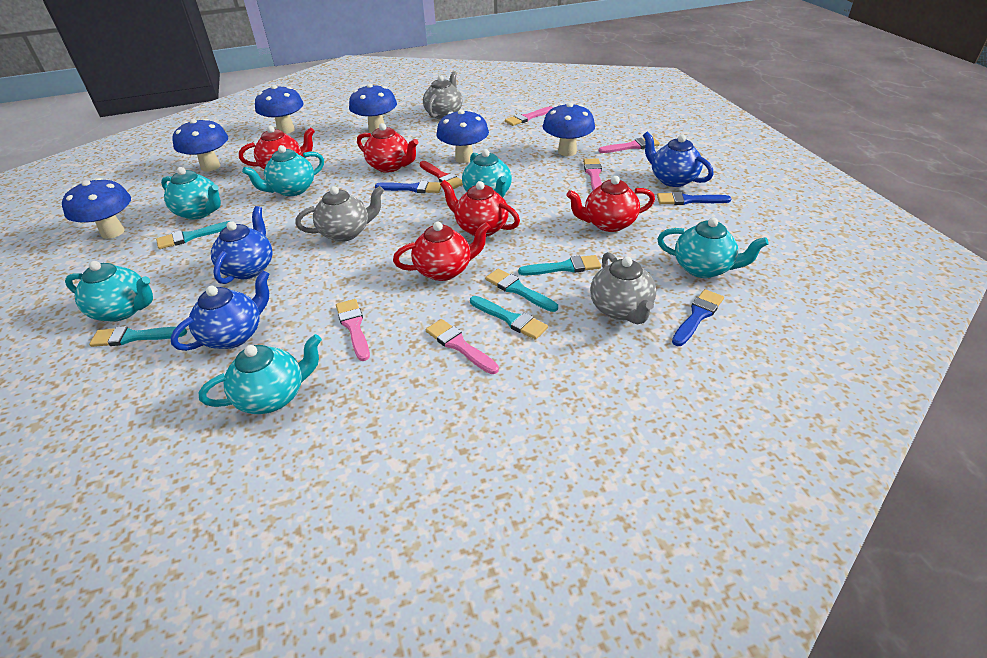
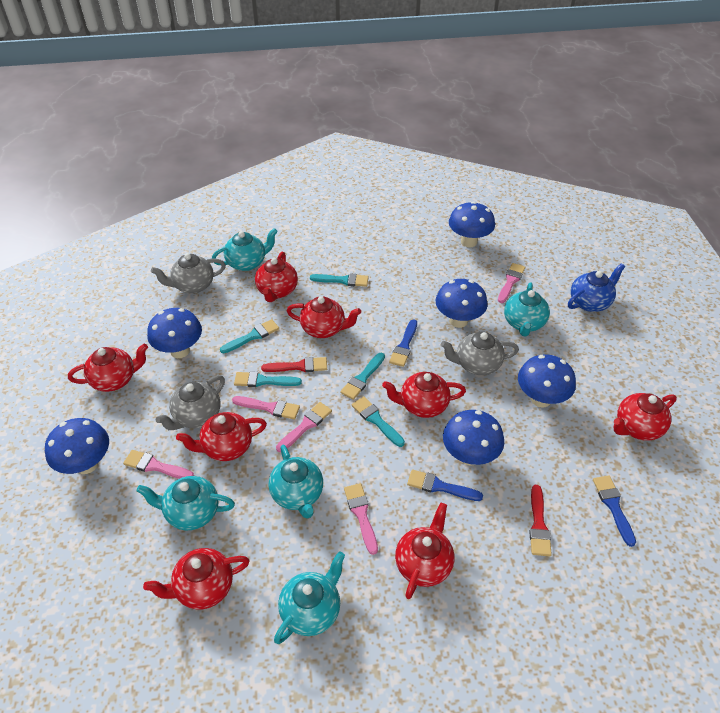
blue teapot: [170,270,270,351] [211,206,273,284] [643,131,714,187] = 3 -> [568,263,625,312] = 1
red brush: [419,161,463,189] = 1 -> [261,357,327,372] [529,485,552,556] = 2
red teapot: [239,126,315,170] [357,123,418,173] [393,222,490,281] [440,180,520,237] [566,176,655,232] = 5 -> [68,344,148,392] [143,548,250,610] [176,412,267,461] [255,252,298,302] [287,296,361,338] [382,372,466,418] [395,503,454,599] [613,393,677,441] = 8
turquoise teapot: [65,261,153,322] [161,167,221,220] [199,334,322,414] [242,145,324,196] [462,149,512,197] [657,217,769,278] = 6 -> [136,476,235,530] [212,228,278,271] [268,445,323,519] [274,552,345,644] [504,283,550,336] = 5

